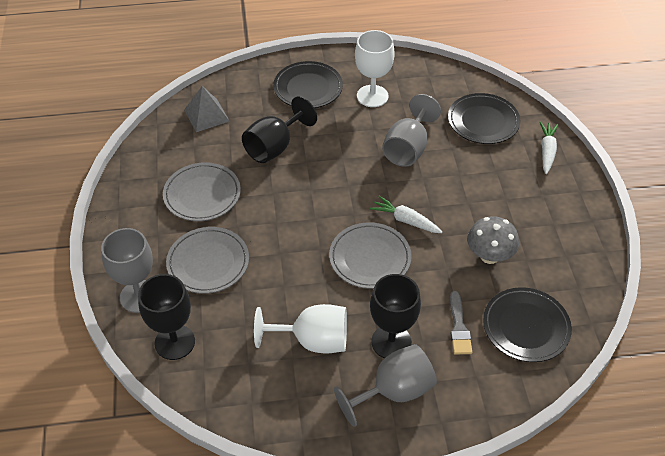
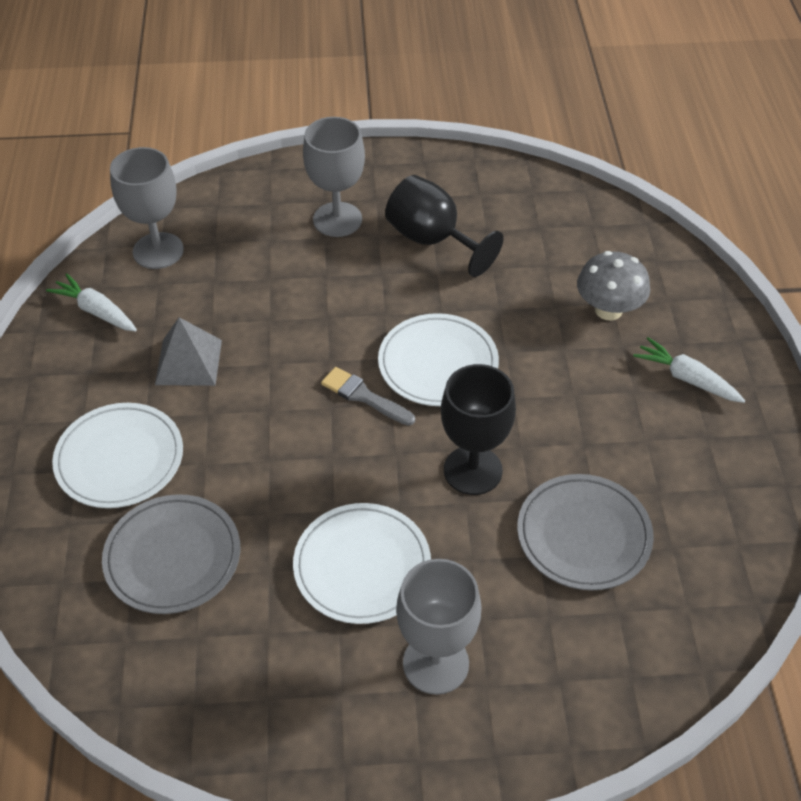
black goblet: [138,274,195,360] [242,96,317,163] [370,274,421,358] = 3 -> [385,175,503,277] [441,364,516,495] = 2
black plate: [273,61,343,108] [448,93,520,144] [483,287,572,362] = 3 -> none = 0
grey plate: [163,162,241,221] [166,227,249,294] [329,223,412,289] = 3 -> [102,494,240,614] [517,474,654,591] = 2
white goblet: [254,304,347,353] [355,30,395,107] = 2 -> none = 0
white plate: none = 0 -> [52,403,183,508] [293,503,431,624] [378,313,499,406] = 3

